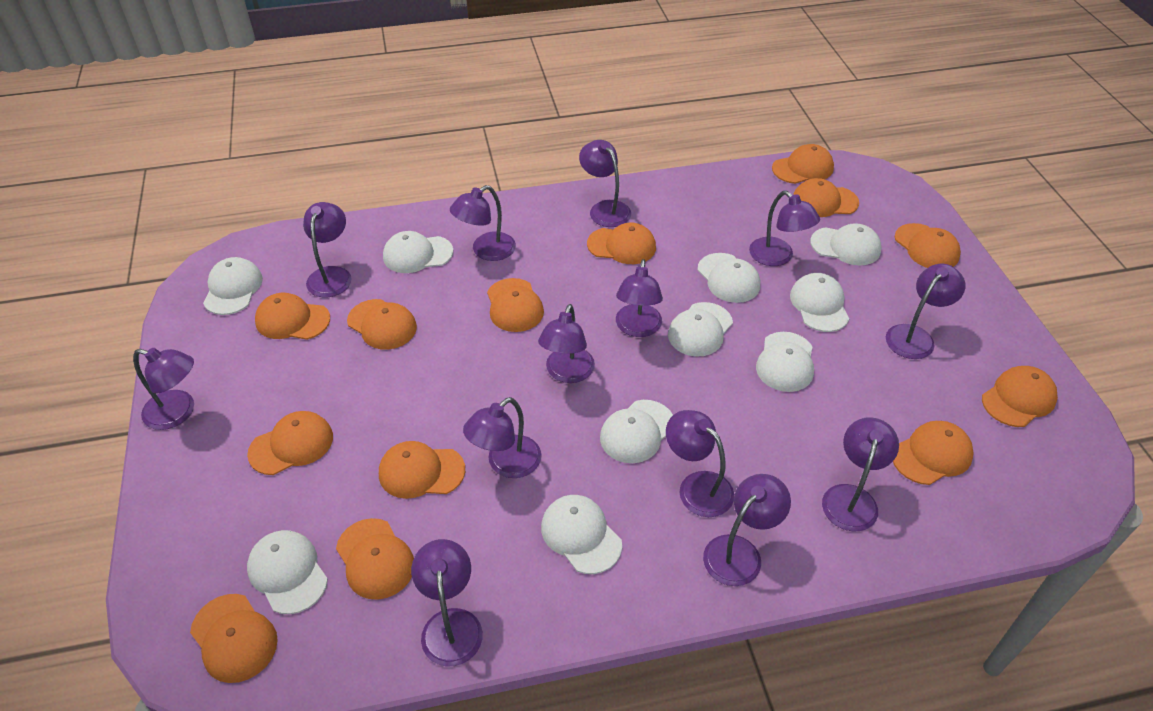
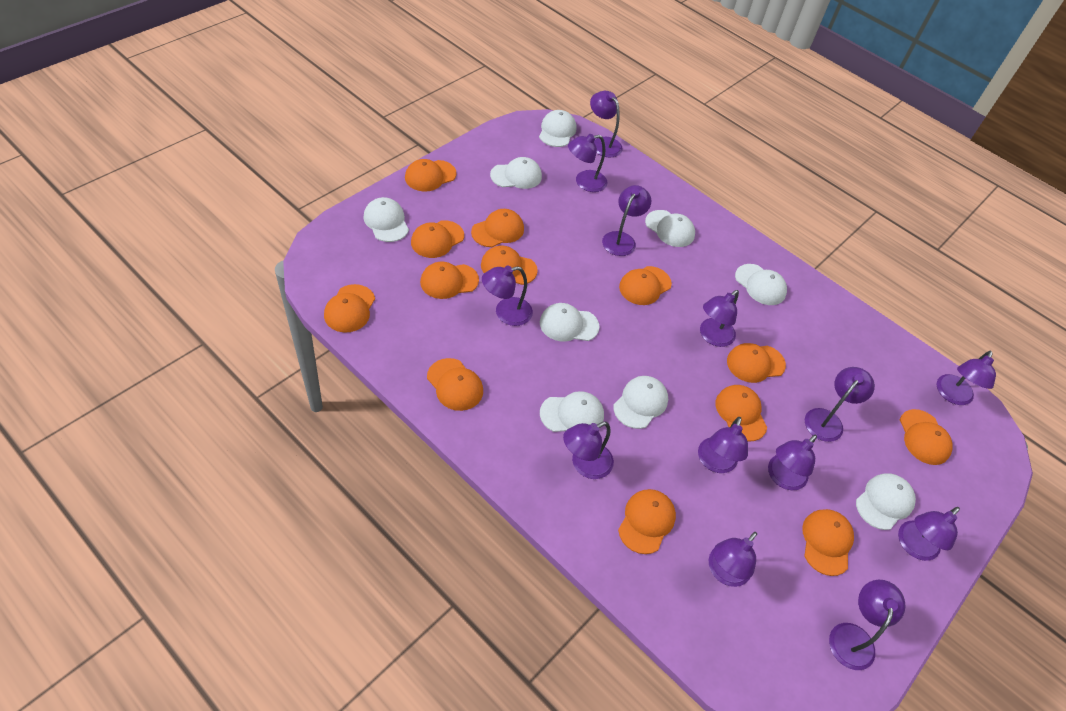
white cap: [203,257,263,315] [247,530,328,614] [383,231,453,273] [541,495,622,574] [600,400,673,463] [668,302,733,357] [697,253,760,303] [756,332,814,392] [790,273,849,332] [810,223,881,265] = 10 -> [363,197,409,242] [490,157,542,189] [539,110,577,147] [540,303,600,341] [540,391,604,432] [613,376,668,429] [645,210,695,247] [735,264,787,305] [856,473,916,530] = 9

